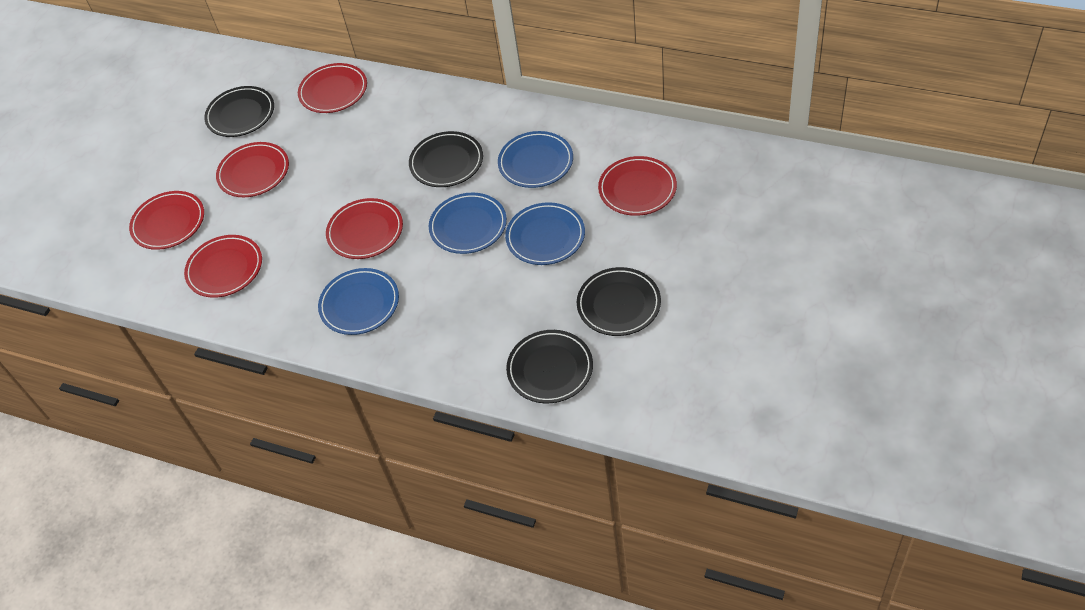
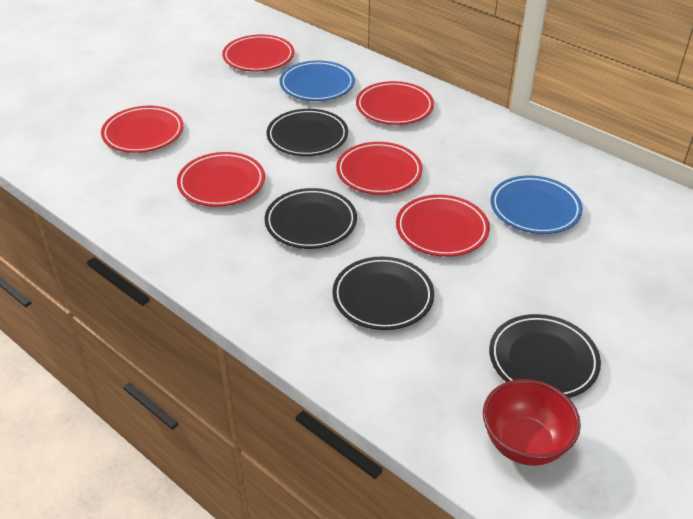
blue plate: [318,268,399,335] [429,193,507,254] [498,131,573,188] [505,202,585,265] = 4 -> [279,61,355,101] [491,175,583,234] = 2
red bowl: none = 0 -> [483,379,581,466] = 1

